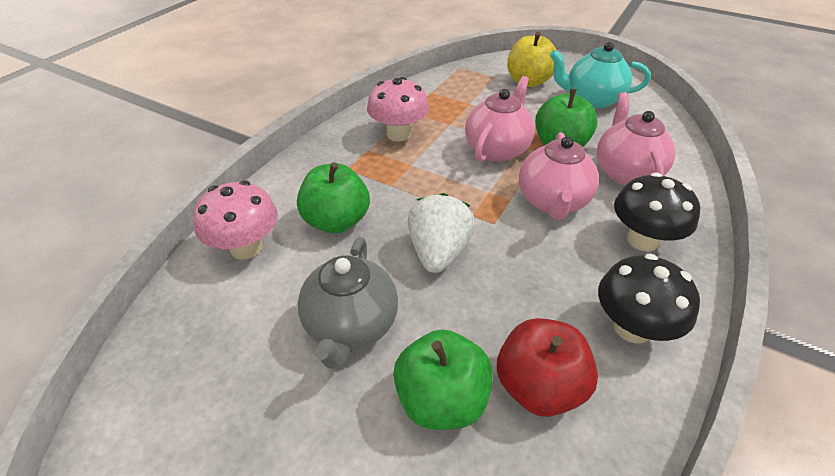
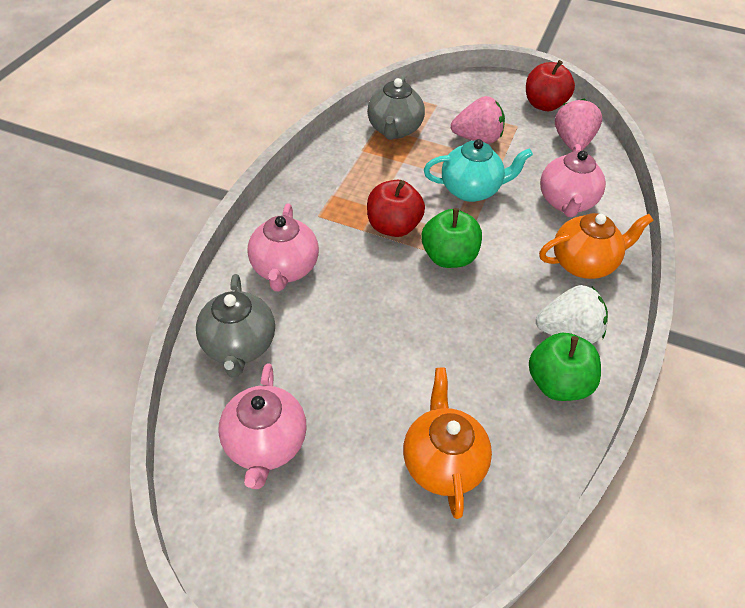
black mushroom: [598,254,700,344] [614,172,700,252] = 2 -> none = 0
green apple: [297,162,370,233] [393,329,493,430] [535,89,598,147] = 3 -> [421,208,482,268] [529,333,601,401] = 2
grey teapot: [298,237,398,369] = 1 -> [196,274,275,378] [367,76,425,140] = 2
orange teapot: none = 0 -> [403,368,492,519] [539,213,654,279] = 2
pink mushroom: [193,181,278,260] [367,77,429,141] = 2 -> none = 0
pink strawberry: none = 0 -> [451,96,505,143] [555,98,602,151] = 2
red apple: [497,318,598,417] = 1 -> [367,180,425,237] [526,60,575,111] = 2
yellow apple: [507,32,557,87] = 1 -> none = 0

